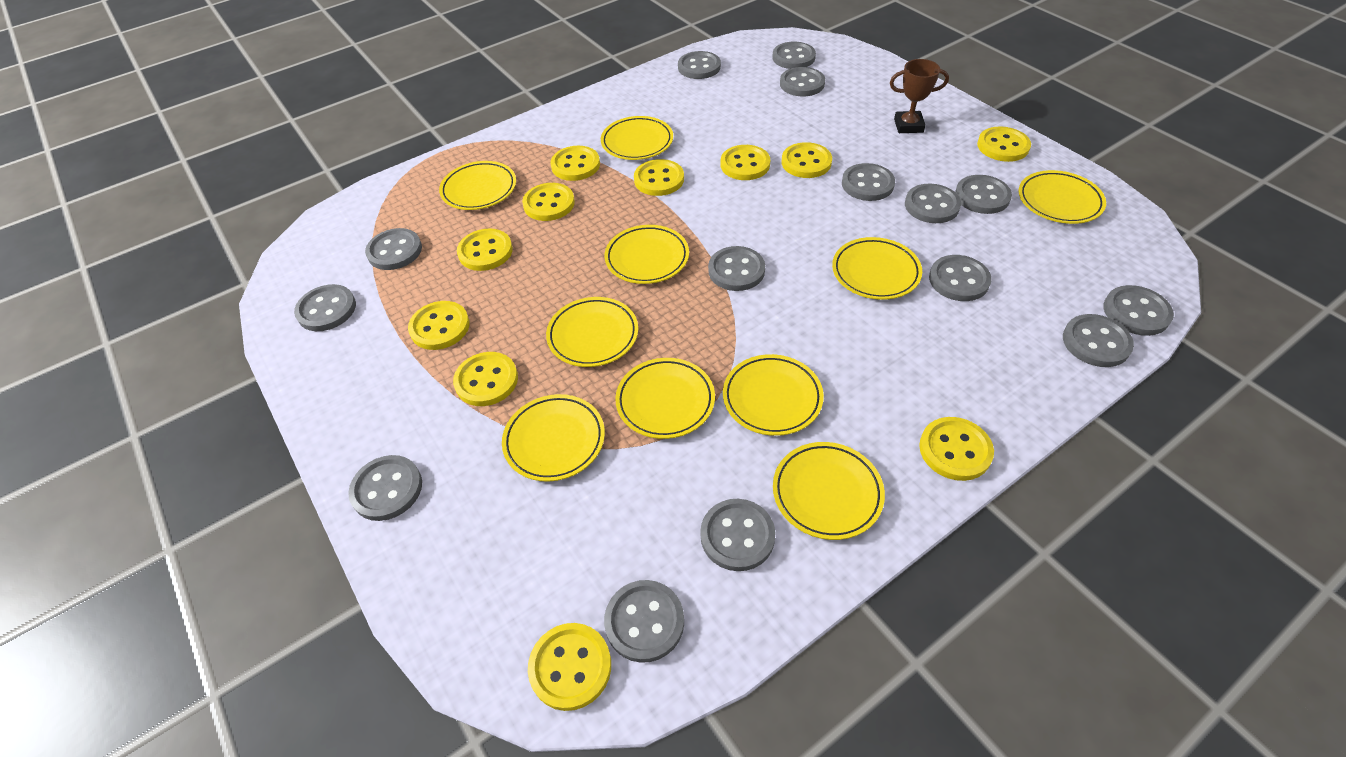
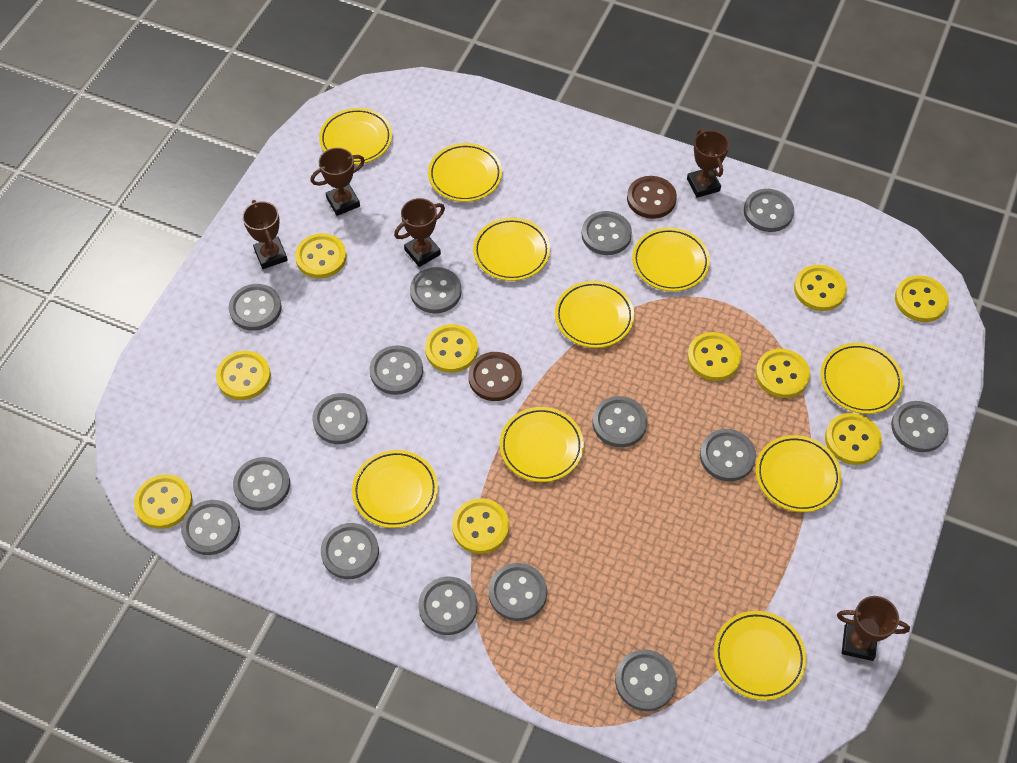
brown button: none = 0 -> [468,352,522,401] [627,176,677,219] = 2
brown trophy: [890,59,949,133] = 1 -> [242,200,288,269] [311,148,365,216] [394,198,445,267] [687,129,729,198] [837,596,910,661] = 5
yellow button: [408,301,470,350] [453,352,518,406] [457,228,513,271] [522,183,575,221] [528,623,611,711] [550,146,600,181] [634,159,684,196] [721,145,770,180] [782,142,832,178] [919,417,994,481] [977,126,1031,162] = 11 -> [134,474,192,529] [216,351,271,400] [295,233,347,278] [425,324,478,373] [452,498,509,554] [687,332,741,381] [755,349,810,398] [794,265,847,311] [825,413,882,465] [895,276,949,322] = 10

